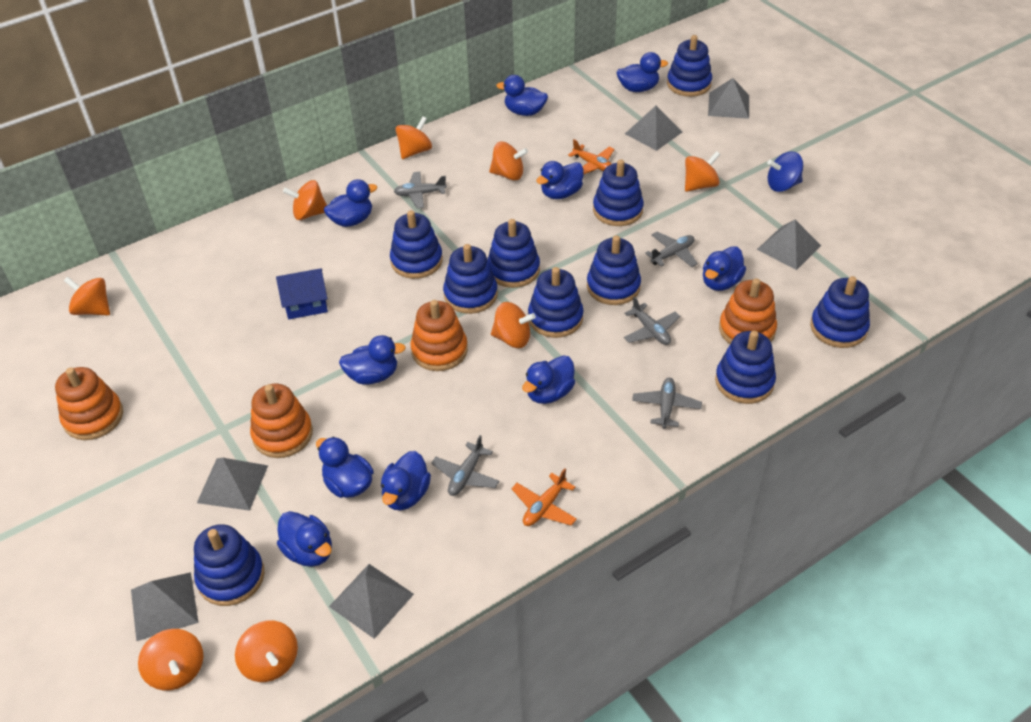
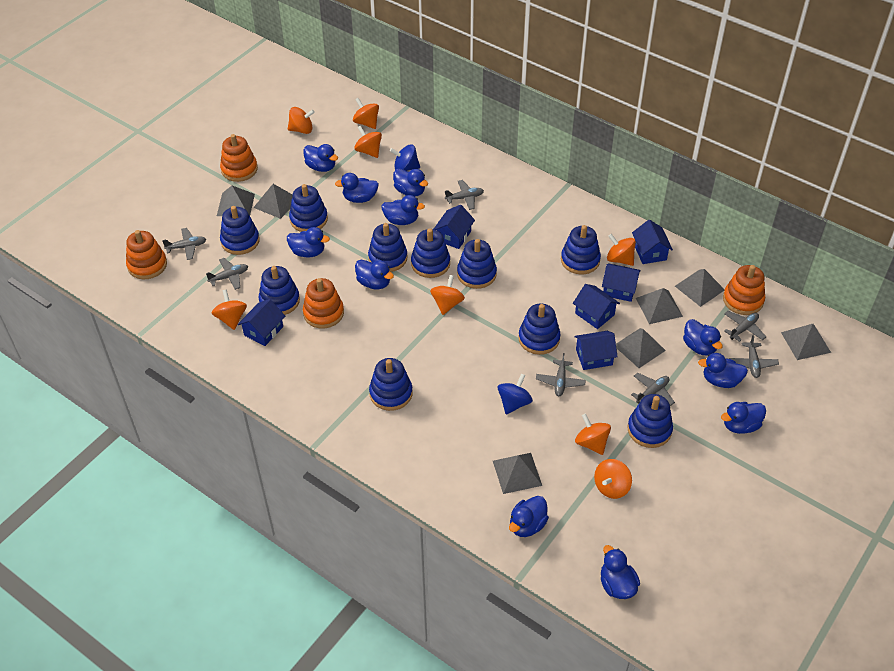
blue duck: [277,511,332,567] [316,437,374,498] [324,179,377,227] [339,335,406,385] [381,451,431,510] [496,75,548,116] [522,355,575,404] [536,161,584,199] [616,52,668,92] [703,246,746,291] = 10 -> [287,227,330,258] [303,144,338,172] [335,173,379,203] [355,260,394,289] [381,195,425,225] [393,168,428,197] [509,496,549,537] [601,545,640,599] [683,319,723,355] [698,353,748,388] [721,402,766,434] = 11
blue house: [276,268,328,319] = 1 -> [238,299,285,346] [434,205,475,249] [573,284,620,329] [574,331,618,370] [602,263,641,302] [632,220,673,264] = 6
blue spinning top: [767,151,803,192] = 1 -> [390,144,420,171] [498,374,533,415] = 2
grey plane: [394,172,447,209] [431,435,500,496] [624,296,680,345] [632,378,702,429] [645,232,698,267] = 5 -> [162,228,206,260] [206,258,248,290] [445,180,484,210] [536,353,586,396] [631,373,675,406] [724,311,766,342] [729,335,779,378] = 7
grey pyramid: [131,572,199,641] [197,458,268,511] [329,564,414,639] [625,106,682,151] [708,78,749,119] [757,220,821,270] = 6 -> [217,186,255,216] [253,184,292,219] [493,453,542,494] [616,328,666,368] [636,288,683,324] [675,269,725,307] [781,324,831,360] = 7
orange plane: [511,468,577,526] [568,139,615,174] = 2 -> none = 0

